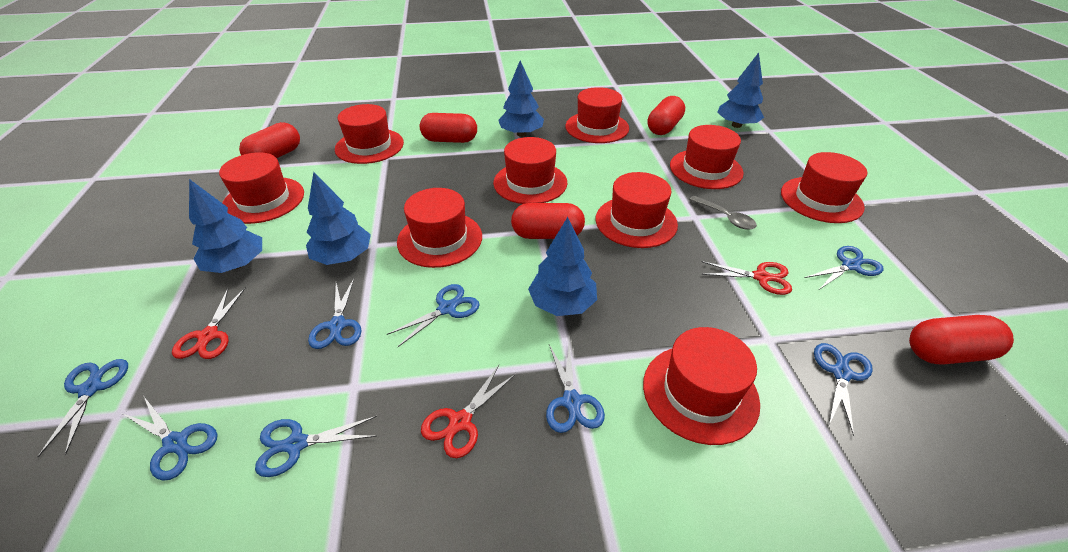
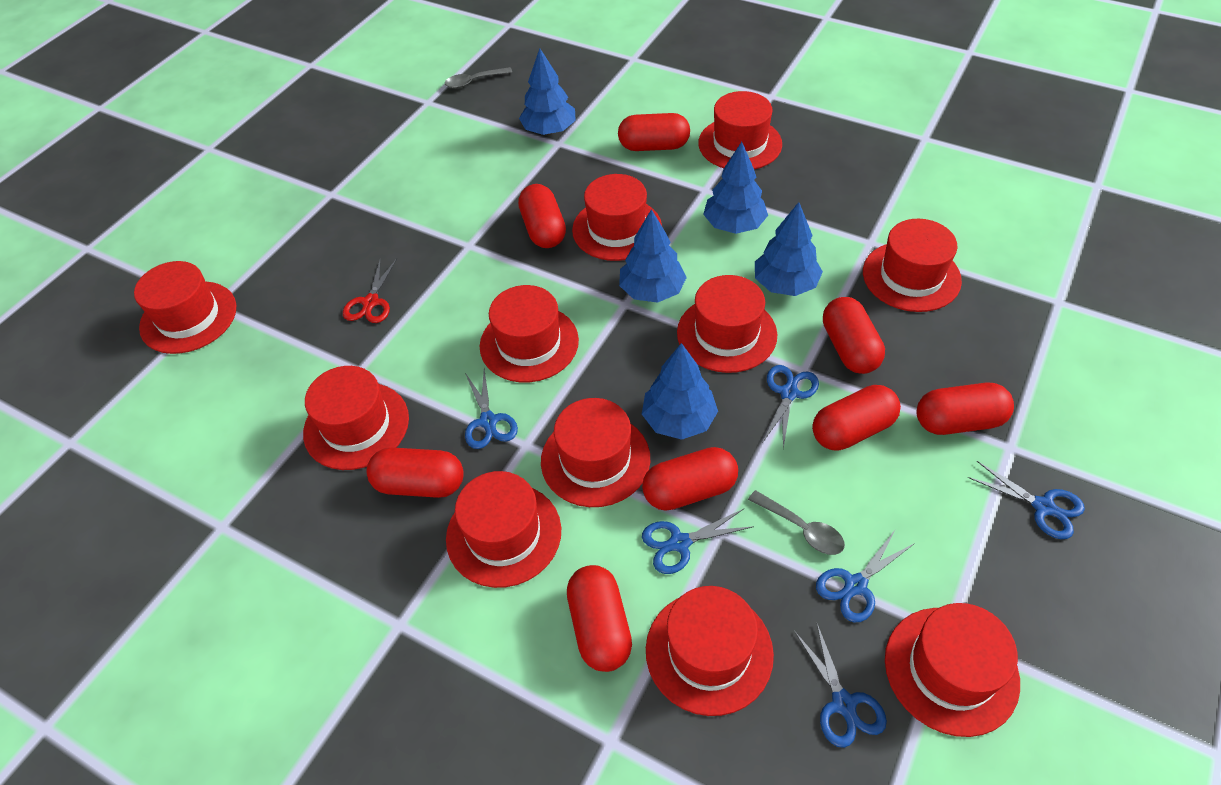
blue scissors: [37,359,128,457] [123,397,218,481] [255,416,377,477] [308,279,361,349] [387,284,480,347] [546,344,605,433] [804,246,884,289] [814,343,873,436] = 8 -> [465,369,518,449] [642,509,754,574] [763,365,819,449] [794,624,887,748] [816,530,915,622] [968,461,1085,539] = 6
grey spoon: [689,196,757,230] = 1 -> [445,67,513,88] [748,490,845,555] = 2
red capsule: [239,122,300,158] [420,113,477,143] [511,203,585,239] [648,96,685,135] [909,315,1014,365] = 5 -> [367,447,464,498] [518,184,566,248] [567,565,632,672] [618,113,690,151] [642,447,738,511] [812,385,901,451] [823,297,885,374] [916,383,1014,435] = 8
red hat: [219,152,304,224] [335,104,404,164] [397,188,482,268] [493,137,567,204] [565,87,629,143] [596,172,678,248] [643,327,760,445] [670,125,744,189] [781,152,867,223] = 9 -> [134,261,236,354] [303,366,409,470] [446,471,561,588] [480,285,579,382] [541,398,650,507] [572,174,662,261] [646,586,774,716] [677,275,778,373] [698,91,782,169] [863,219,962,312] [885,603,1020,737] = 11
red scissors: [172,287,246,359] [421,365,516,458] [701,261,792,295] = 3 -> [343,258,397,323] = 1

